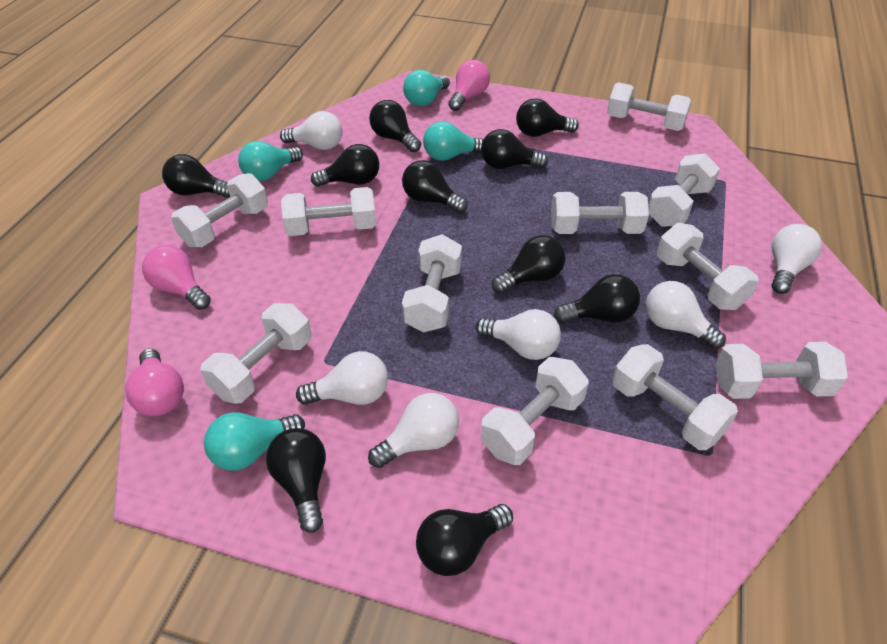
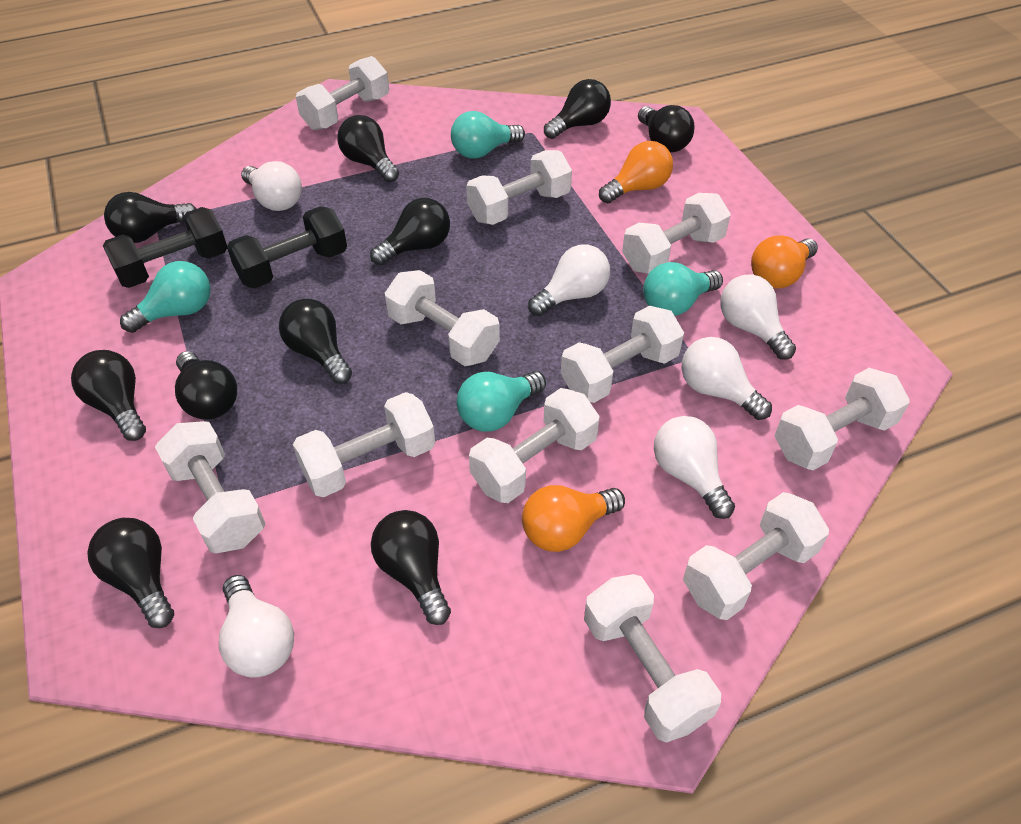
black dumbbell: none = 0 -> [103,207,227,288] [227,206,347,289] = 2
orange light bulb: none = 0 -> [522,485,625,552] [599,141,673,203] [751,236,818,289] = 3
pink light bulb: [125,348,184,416] [142,245,211,310] [448,60,490,111] = 3 -> none = 0

